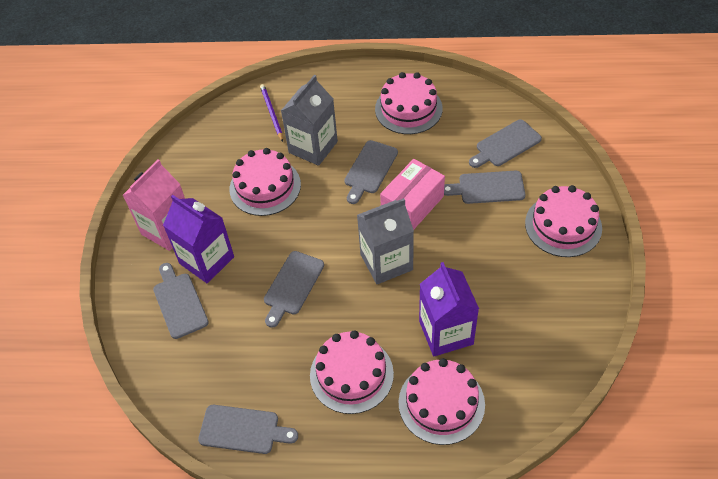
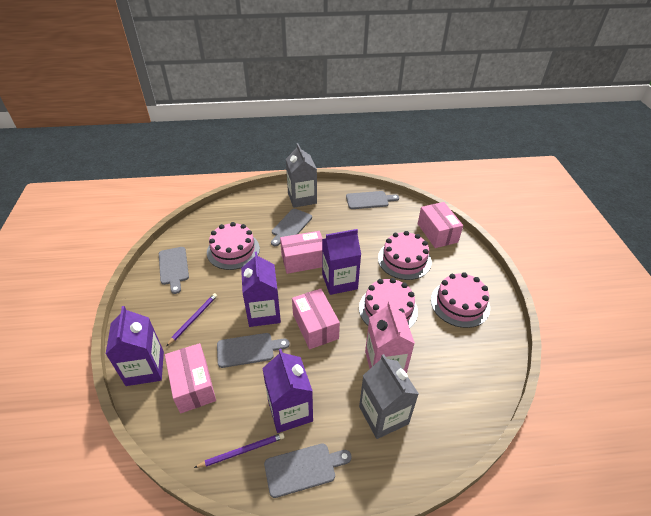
grey cutting board: [153,263,209,339] [198,405,298,454] [264,251,324,328] [344,140,398,204] [444,171,526,204] [469,120,542,168] = 6 -> [159,247,189,294] [217,333,290,368] [264,443,352,498] [271,209,312,246] [346,191,399,209] = 5
pink box: [380,159,445,230] = 1 -> [165,343,216,414] [280,231,323,274] [292,289,340,349] [418,202,463,248] = 4
pink cake: [230,148,301,216] [310,330,394,414] [375,72,443,134] [399,358,485,445] [525,185,602,257] = 5 -> [207,222,260,270] [359,278,418,328] [378,231,432,280] [431,272,490,328] = 4
purple carton: [163,195,234,283] [419,262,479,356] = 2 -> [106,306,164,386] [241,252,281,327] [262,349,313,433] [322,229,361,295] = 4
purple pencil: [260,84,283,142] = 1 -> [166,293,217,346] [194,433,284,468] = 2

